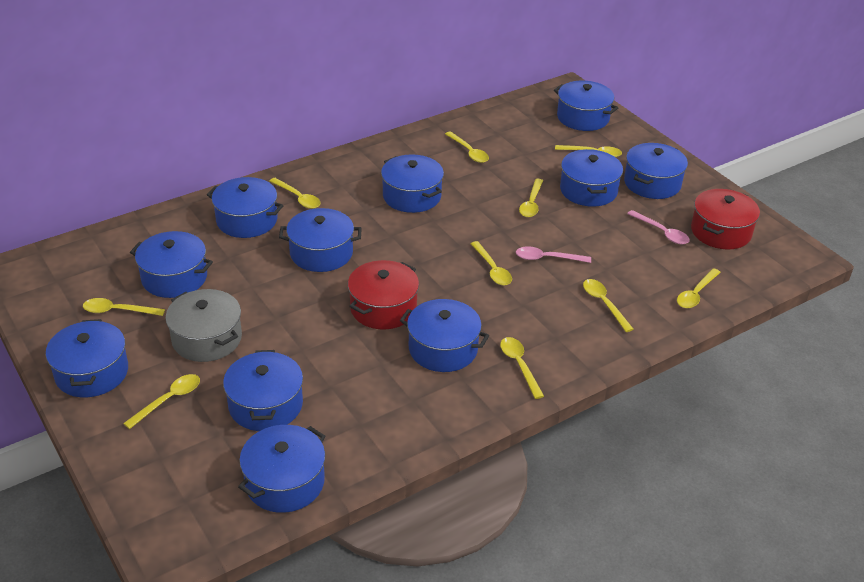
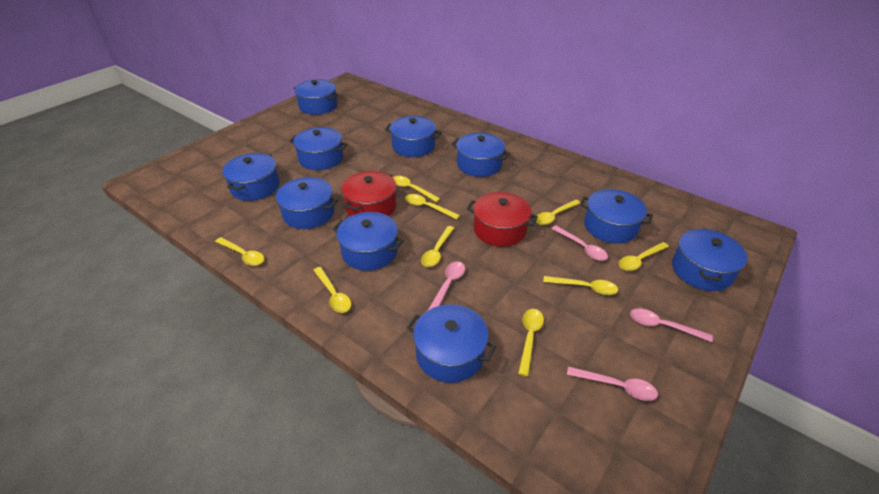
blue pot: [46,319,128,397] [130,231,213,298] [207,177,284,238] [223,350,303,431] [238,425,325,513] [279,208,362,272] [381,155,444,213] [400,299,489,372] [554,80,618,131] [560,149,623,207] [624,143,688,199] = 11 -> [222,153,280,201] [273,177,338,229] [289,127,347,170] [293,80,339,115] [333,212,404,271] [385,116,441,157] [407,304,496,383] [452,133,510,177] [580,189,653,244] [672,228,748,291] = 10
grey pot: [166,289,242,362] = 1 -> none = 0
pink spoon: [516,246,591,263] [627,210,690,244] = 2 -> [428,261,465,310] [551,226,608,261] [567,366,658,401] [630,309,713,342] = 4
yellow spoon: [83,298,165,316] [123,374,200,429] [269,178,321,209] [445,131,489,163] [471,241,512,286] [500,337,544,399] [519,179,543,217] [555,145,622,157] [583,279,634,332] [677,268,721,308] = 10 -> [215,237,264,266] [313,267,351,313] [393,176,440,202] [405,194,460,219] [421,226,454,267] [518,309,544,376] [536,200,580,225] [543,276,618,295] [619,242,669,271] = 9

